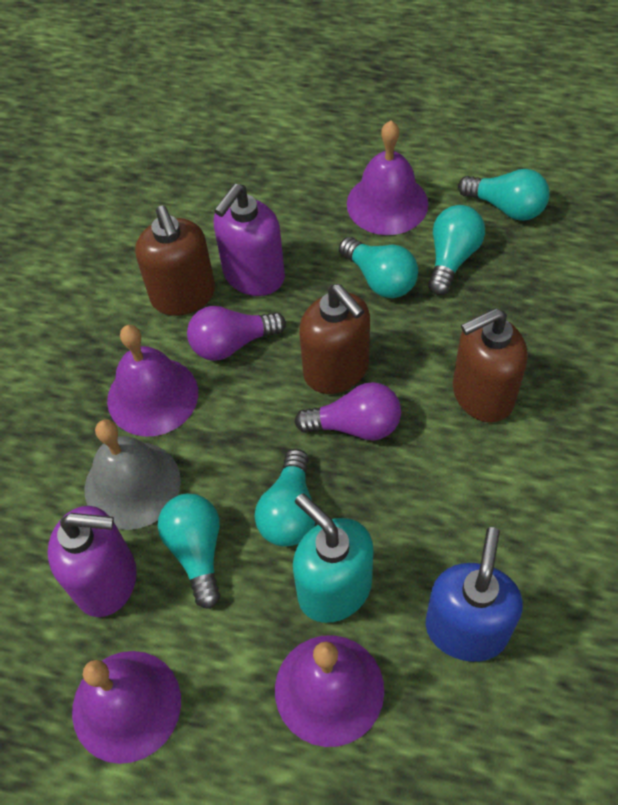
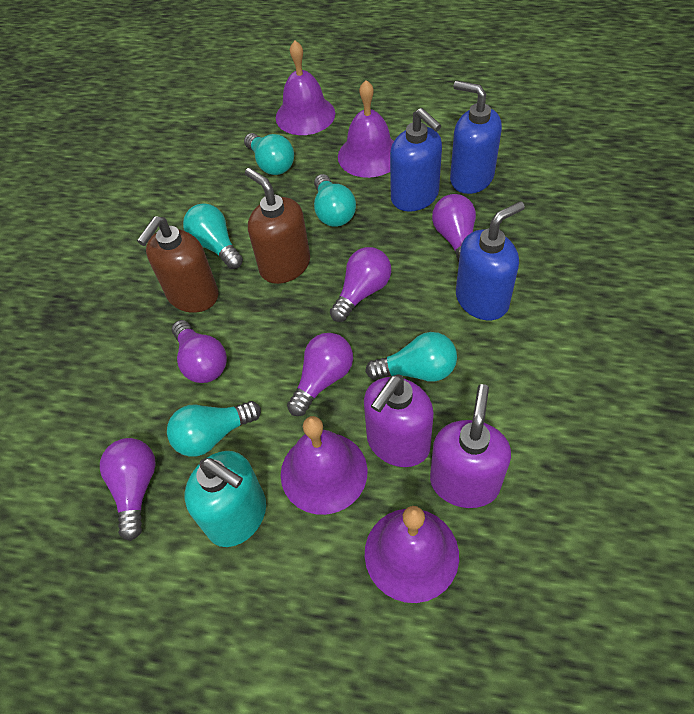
blue soap dispenser: [426,527,523,662] = 1 -> [390,108,442,212] [450,81,502,194] [456,201,525,320] = 3
brown soap dispenser: [135,205,215,316] [299,284,370,394] [453,308,527,422] = 3 -> [137,216,219,313] [245,168,310,284] = 2
grey bell: [85,419,181,530] = 1 -> none = 0
purple light bulb: [187,306,286,361] [294,382,401,441] = 2 -> [100,438,156,541] [172,320,227,383] [287,333,353,416] [330,247,391,322] [432,194,476,262] = 5

